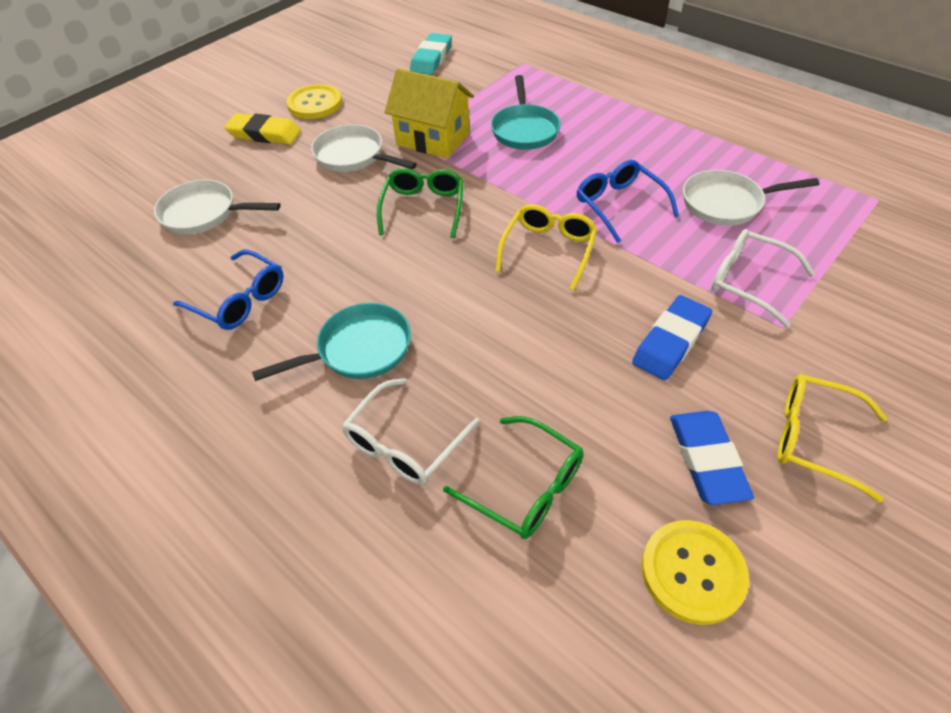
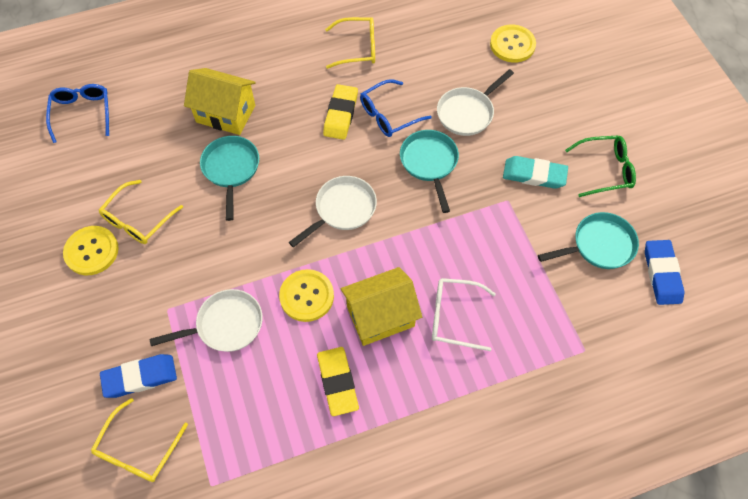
green glasses: [377,168,464,238] [443,416,583,539] = 2 -> [565,135,636,197] = 1
turquoise pan: [252,303,411,381] [491,75,561,150] = 2 -> [200,136,259,221] [400,130,459,213] [538,212,639,269] = 3
white glasses: [342,378,480,485] [711,229,815,327] = 2 -> [432,278,496,351] = 1
yellow button: [287,84,342,119] [642,520,749,625] = 2 -> [63,226,119,275] [279,269,334,322] [490,25,536,63] = 3
yellow eraser: [224,113,301,145] = 1 -> [317,347,359,416] [323,84,358,140] = 2
yellow glasses: [495,204,597,291] [777,374,888,503] = 2 -> [91,398,188,482] [99,180,183,244] [325,17,375,69] = 3
yellow house: [384,68,474,159] = 1 -> [184,68,256,135] [340,267,422,346] = 2

